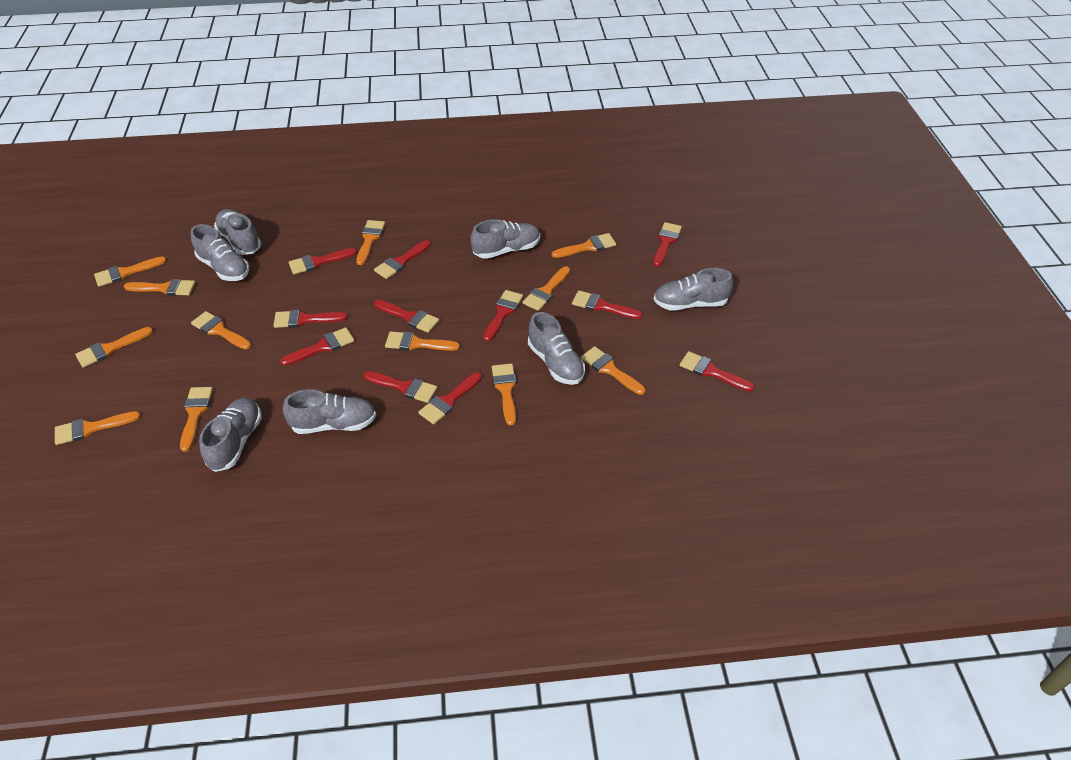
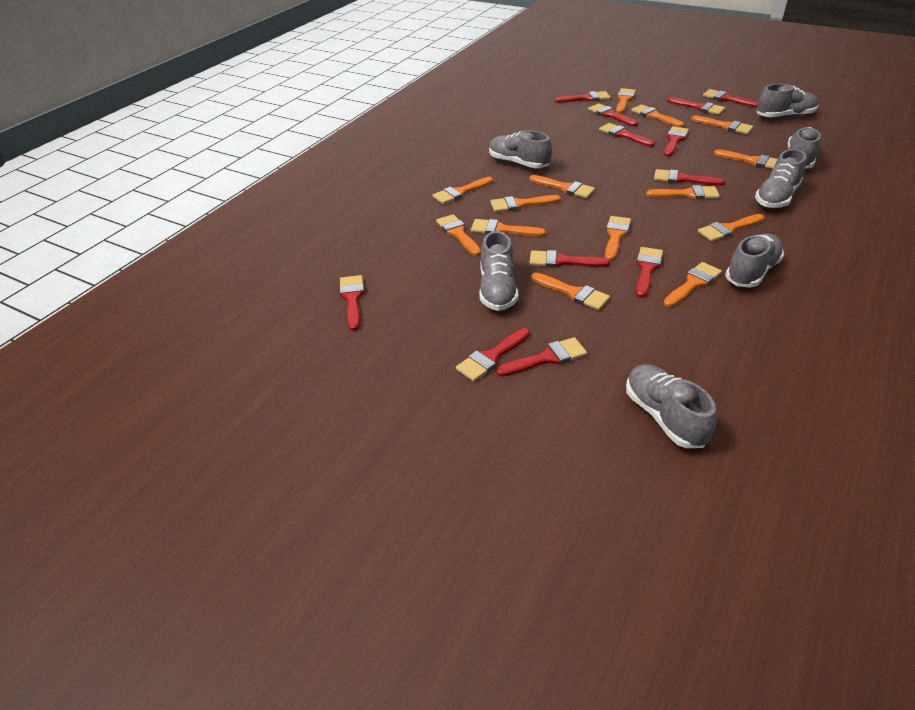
orange brush: [55,411,141,445] [75,327,153,368] [94,256,166,287] [124,279,195,296] [180,387,213,452] [191,311,251,350] [356,220,385,265] [385,331,460,351] [492,363,516,425] [523,266,570,311] [552,233,616,258] [581,346,645,395] = 12 -> [432,177,493,204] [436,214,481,256] [471,219,546,237] [490,195,561,212] [529,175,595,198] [531,273,610,310] [605,216,631,261] [616,88,636,114] [631,104,684,127] [646,185,720,199] [664,262,722,307] [691,115,753,134] [698,214,764,242] [714,149,778,169] = 14
red brush: [273,310,347,328] [280,327,354,366] [289,248,357,274] [363,371,437,403] [374,240,431,279] [374,300,439,333] [418,372,482,424] [483,290,523,342] [572,291,642,319] [653,222,682,267] [680,351,755,391] = 11 -> [340,275,364,331] [456,328,530,382] [497,337,587,376] [529,250,610,268] [554,91,610,103] [588,103,638,126] [599,123,655,147] [636,247,663,298] [654,169,725,186] [664,126,689,157] [667,97,725,115] [703,89,758,108] = 12

